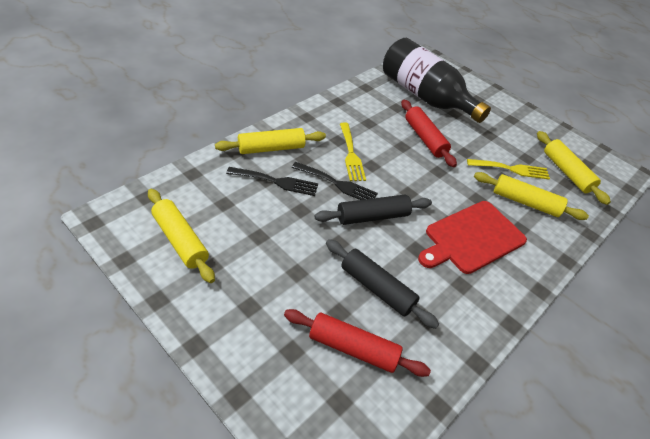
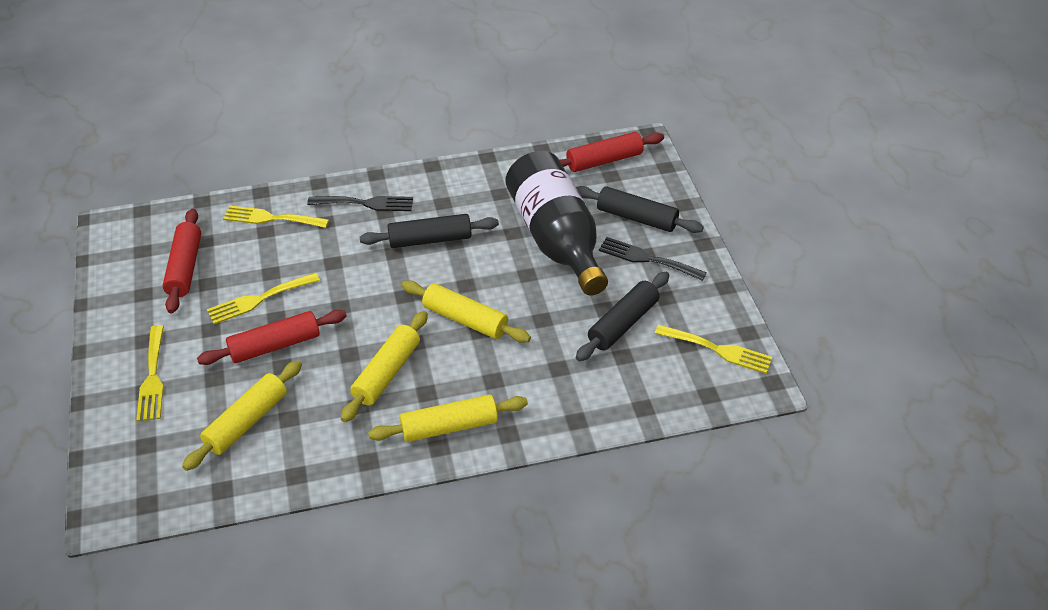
black rolling pin: [315,195,432,225] [326,239,439,329] = 2 -> [360,214,499,248] [576,186,704,233] [576,272,669,361] = 3
red cutting board: [418,201,527,274] = 1 -> none = 0
red rolling pin: [284,309,431,377] [401,100,457,167] = 2 -> [162,208,201,314] [197,310,347,365] [559,132,664,172] = 3
yellow fork: [340,122,366,181] [467,159,550,180] = 2 -> [136,325,164,421] [207,273,320,324] [223,205,329,228] [655,324,772,374] = 4

